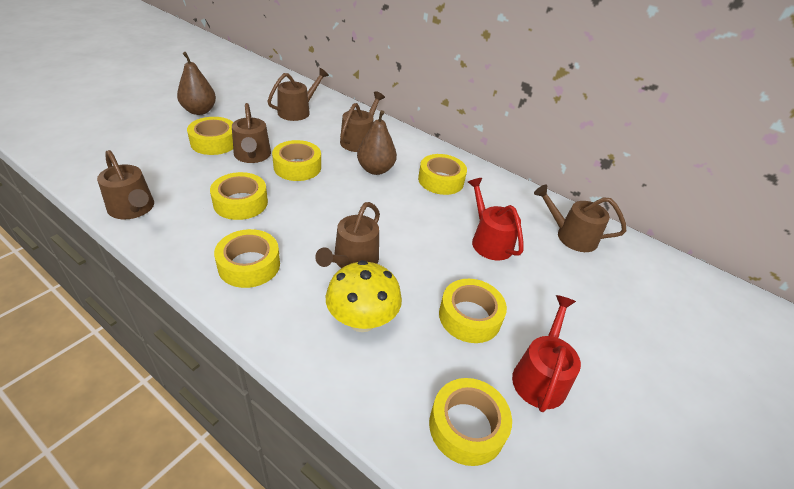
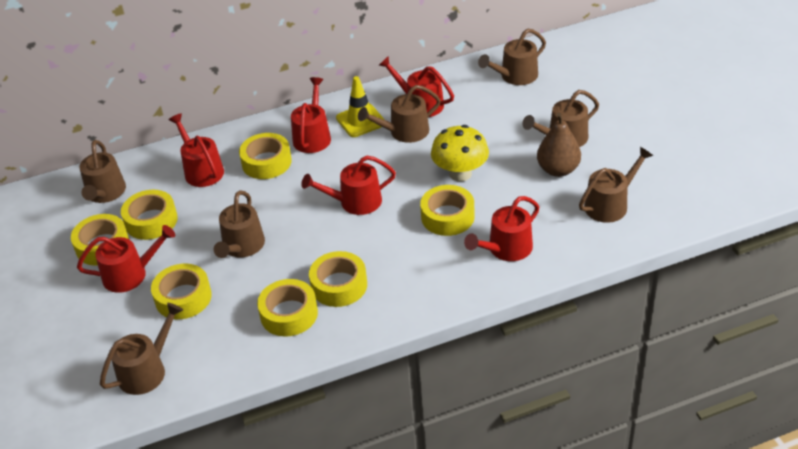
brown pear: [177,52,216,115] [357,110,397,175] = 2 -> [537,113,581,177] = 1
brown watering can: [97,150,154,219] [232,103,271,163] [267,68,329,121] [315,202,380,268] [340,91,385,152] [534,185,626,252] = 6 -> [80,140,126,203] [100,303,183,395] [214,190,265,258] [358,85,441,143] [478,29,546,85] [522,90,599,147] [579,147,653,223] = 7
red watering can: [468,178,524,260] [512,295,581,412] = 2 -> [77,225,175,293] [169,113,224,187] [291,77,331,153] [301,156,396,215] [379,56,454,117] [464,196,539,261] = 6
yellow traffic cone: none = 0 -> [336,76,385,137] = 1

